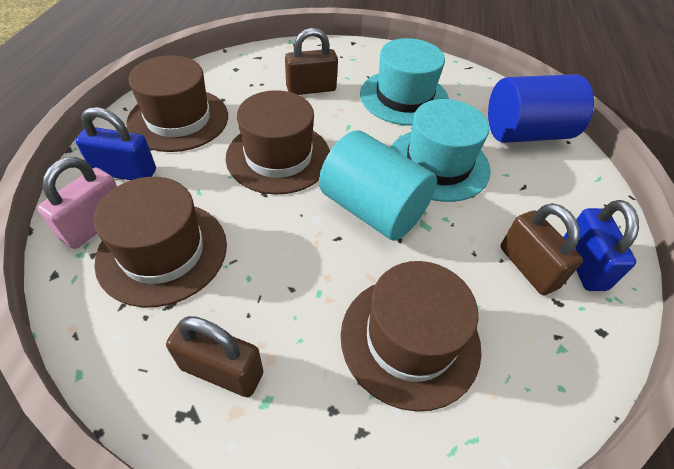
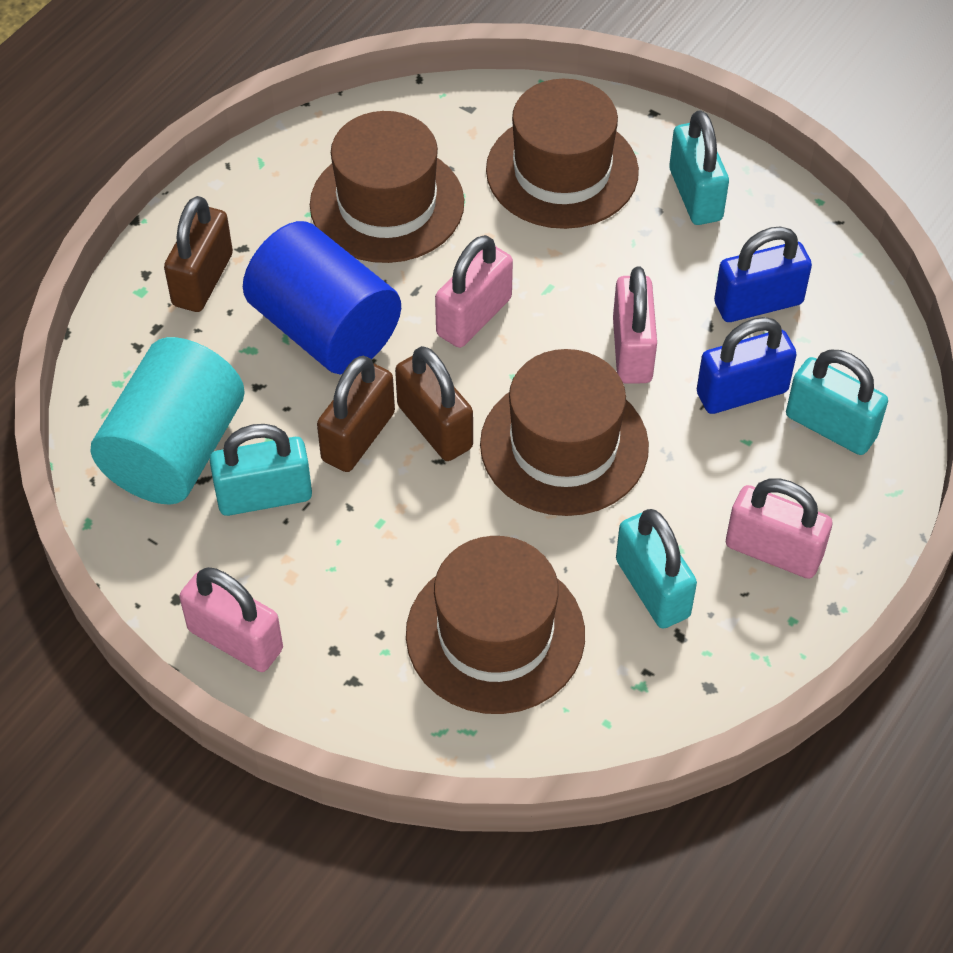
pink padlock: [37,157,117,249] = 1 -> [179,567,283,672] [435,235,513,348] [613,267,657,384] [726,478,833,579] = 4
turquoise hat: [360,38,449,126] [390,99,491,202] = 2 -> none = 0
turquoise padlock: none = 0 -> [209,424,312,516] [616,509,697,628] [669,110,729,225] [786,350,888,455] = 4

